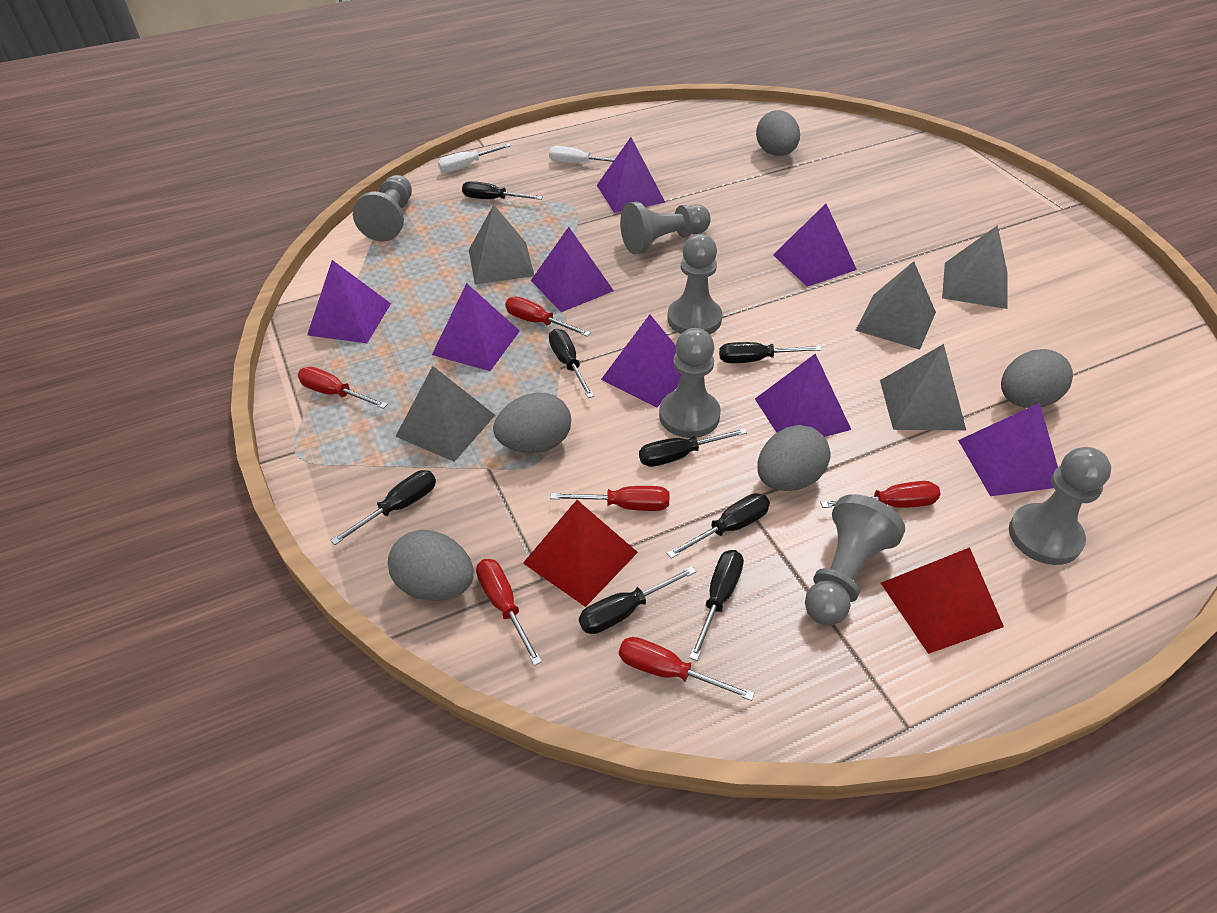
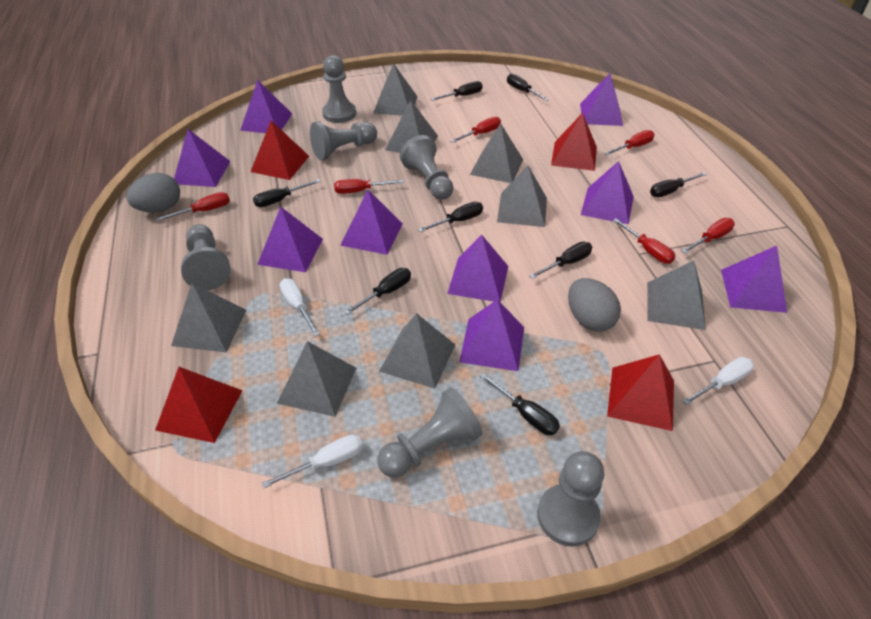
grey egg: [388,530,474,601] [493,393,571,453] [756,110,800,156] [757,425,830,491] [1001,349,1073,408] = 5 -> [126,173,180,213] [568,278,621,332] = 2
grey pyramid: [395,366,495,462] [469,204,534,284] [855,261,936,350] [880,344,966,430] [942,225,1008,309] = 5 -> [171,283,246,352] [277,341,356,417] [373,63,418,116] [379,313,455,389] [385,100,438,153] [470,123,523,183] [497,166,547,227] [647,261,706,330] = 8
purple pyramid: [307,260,391,343] [432,283,520,371] [531,227,614,312] [597,137,666,213] [601,314,681,408] [755,354,851,437] [773,204,857,287] [958,403,1058,496] = 8 -> [174,129,231,187] [240,80,292,133] [257,207,323,272] [340,190,403,255] [447,235,508,302] [460,300,524,371] [580,73,623,126] [581,161,634,224] [721,246,787,313] = 9
red pyramid: [523,500,638,607] [881,547,1004,654] = 2 -> [155,367,243,443] [250,121,309,180] [551,113,597,171] [607,354,674,431] = 4
white screwdriver: [438,143,511,173] [549,146,615,163] = 2 -> [262,435,363,488] [280,278,320,336] [682,357,754,405] = 3

